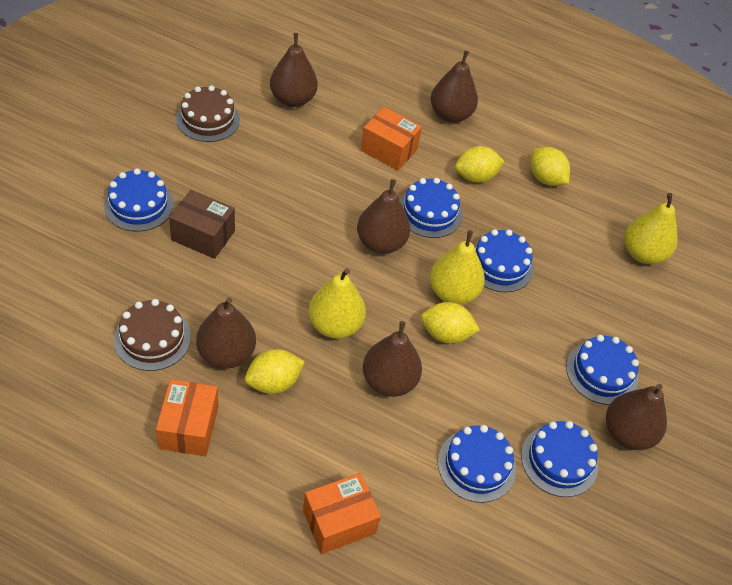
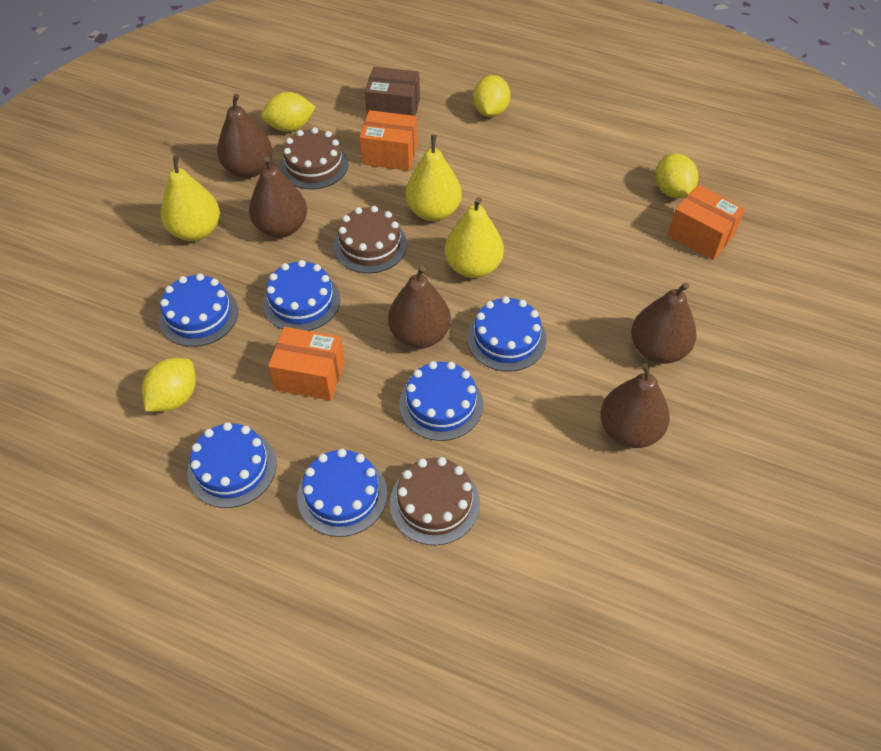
brown cake: [114,299,191,371] [176,85,240,142] = 2 -> [280,127,349,189] [333,206,407,273] [390,457,480,545] = 3
brown pear: [196,297,256,369] [270,33,318,107] [357,179,410,254] [363,321,422,397] [430,50,478,123] [606,384,667,450] = 6 -> [217,94,272,178] [249,156,307,238] [388,266,451,348] [600,363,670,448] [631,283,697,364] = 5

